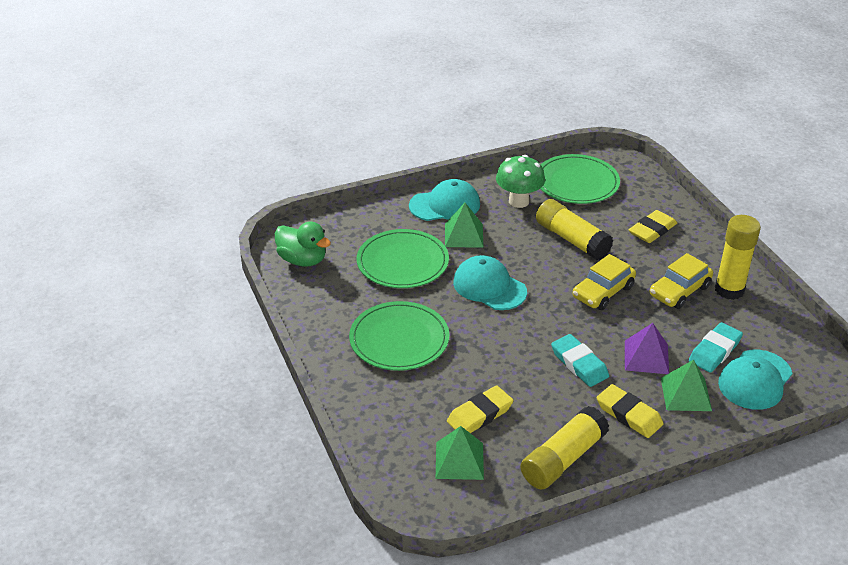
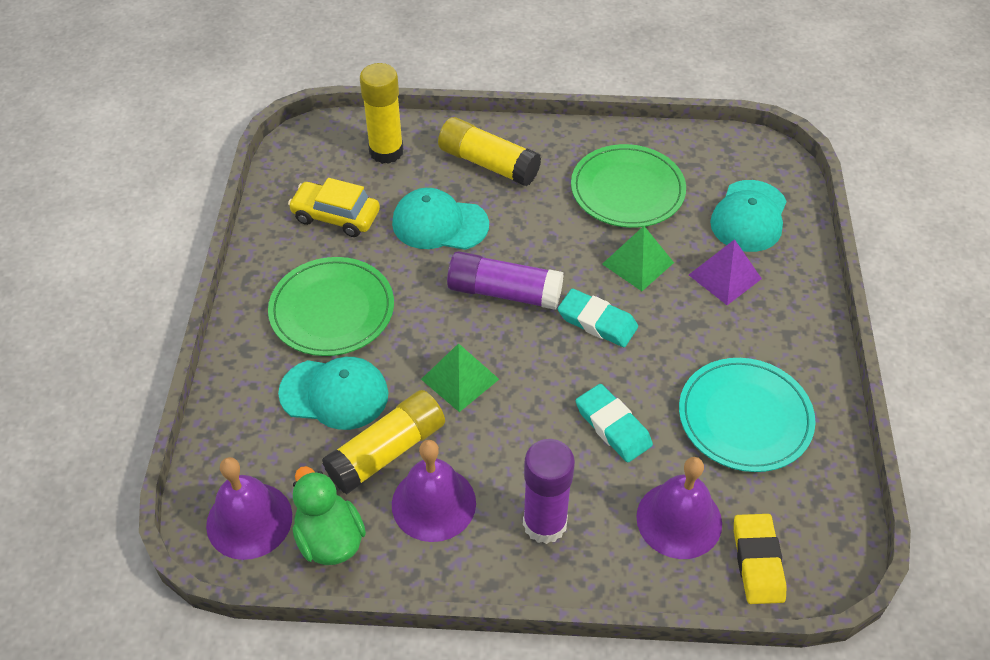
green mushroom: [496,155,545,208] = 1 -> none = 0
green plate: [349,301,449,371] [357,229,449,288] [540,154,620,204] = 3 -> [268,257,394,356] [571,144,686,228] = 2
green pyramid: [436,426,484,480] [445,203,484,248] [661,360,712,411] = 3 -> [421,343,499,412] [602,226,674,291] = 2
purple bell: none = 0 -> [206,457,292,560] [392,440,476,542] [636,457,722,559] = 3
purple glue stick: none = 0 -> [447,251,564,310] [523,439,575,544] = 2
turquoise plate: none = 0 -> [679,358,815,472] = 1
yellow car: [573,254,636,310] [650,253,713,309] = 2 -> [288,178,380,237] = 1
yellow eraser: [447,385,513,433] [597,384,664,438] [628,210,677,243] = 3 -> [734,514,787,604] = 1

